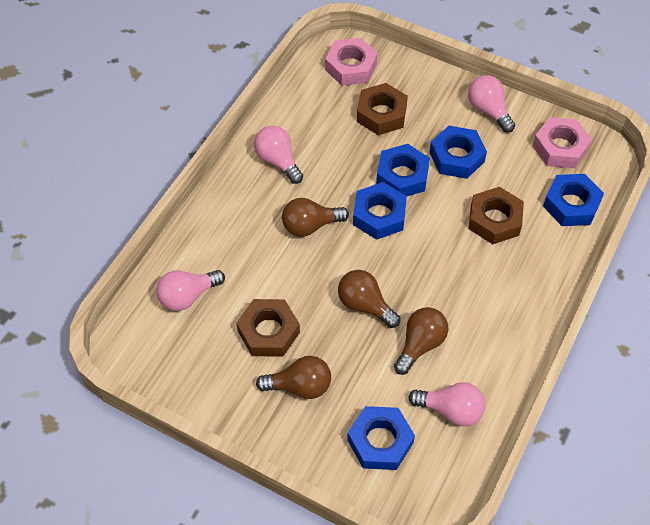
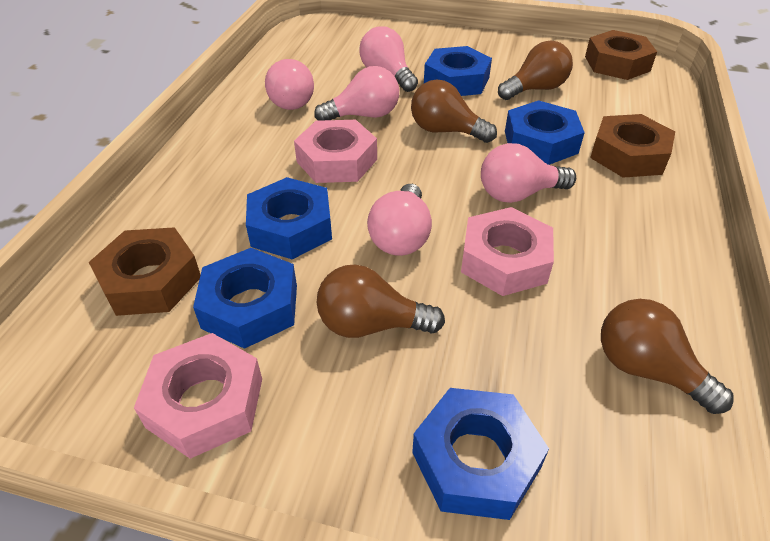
pink light bulb: [157,270,225,311] [254,126,303,184] [408,382,486,426] [468,75,515,133] = 4 -> [265,59,314,110] [314,66,399,121] [359,26,418,92] [367,184,432,256] [481,143,576,203] = 5
pink nut: [325,38,378,86] [533,117,592,168] = 2 -> [134,333,262,459] [294,120,377,183] [461,207,554,296] = 3

